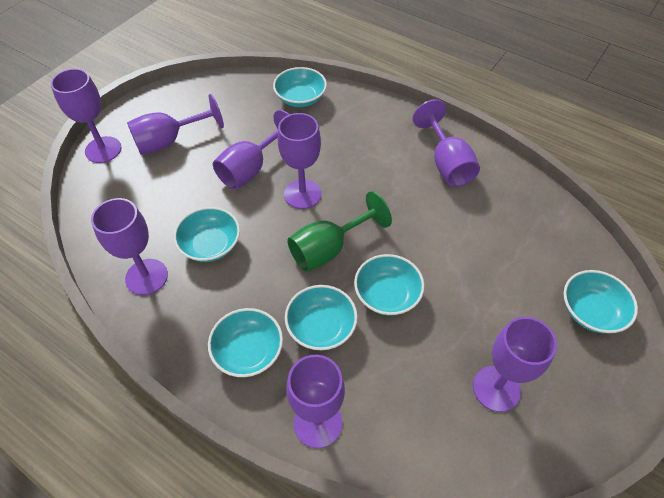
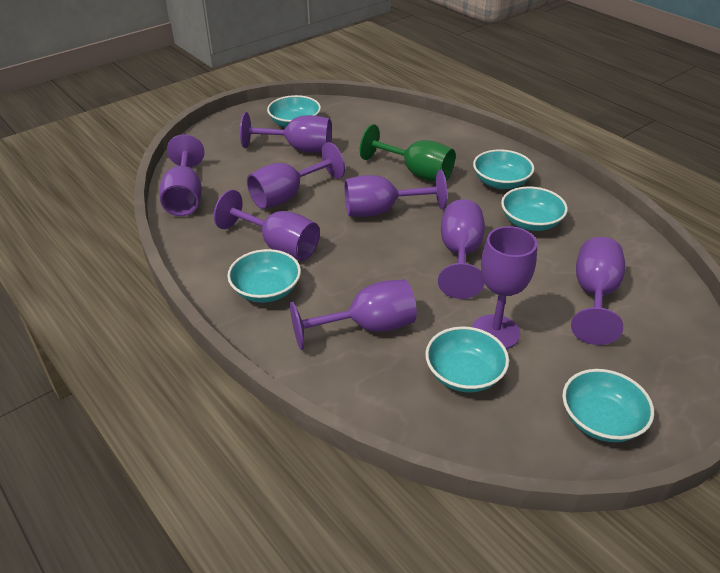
purple goblet: [51,68,121,163] [91,198,168,295] [127,94,224,155] [213,110,290,190] [278,113,322,209] [286,355,345,448] [413,99,480,187] [473,317,557,412] = 8 -> [160,134,205,216] [214,190,320,261] [240,112,332,153] [247,142,345,209] [290,279,417,350] [345,170,447,217] [438,199,485,299] [472,226,537,349] [571,237,625,345] = 9

